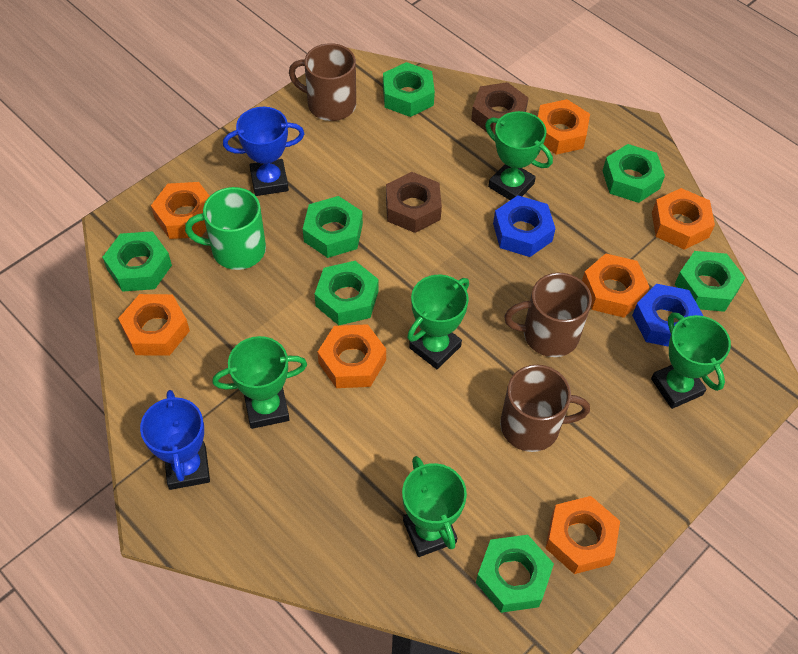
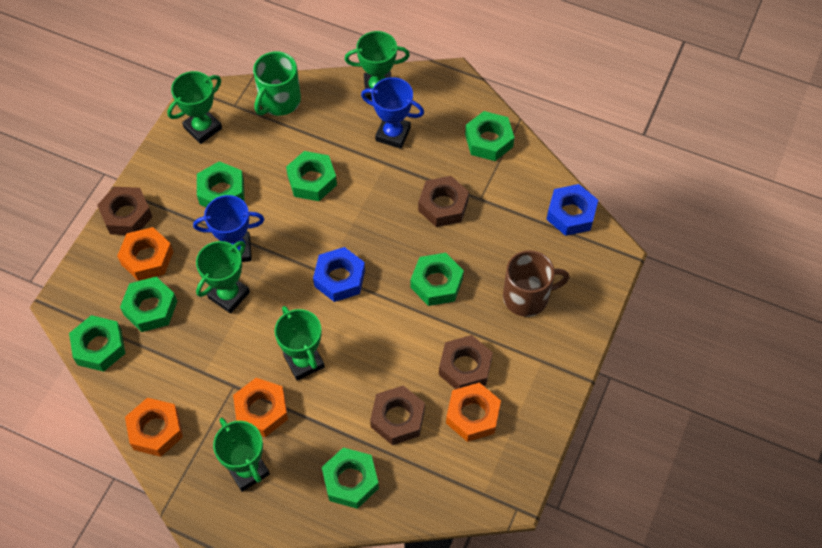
brown mug: [289,43,356,121] [500,365,590,452] [504,273,592,357] = 3 -> [503,250,569,317] = 1
brown nut: [386,172,442,233] [471,82,528,134] = 2 -> [97,187,153,235] [370,386,425,445] [418,176,469,227] [439,335,493,389] = 4
orange nut: [118,294,190,356] [151,182,210,239] [318,324,386,388] [538,99,590,155] [546,496,620,574] [582,254,649,318] [652,188,715,250] = 7 -> [117,227,173,281] [125,398,183,457] [233,378,288,437] [446,383,501,442] = 4

